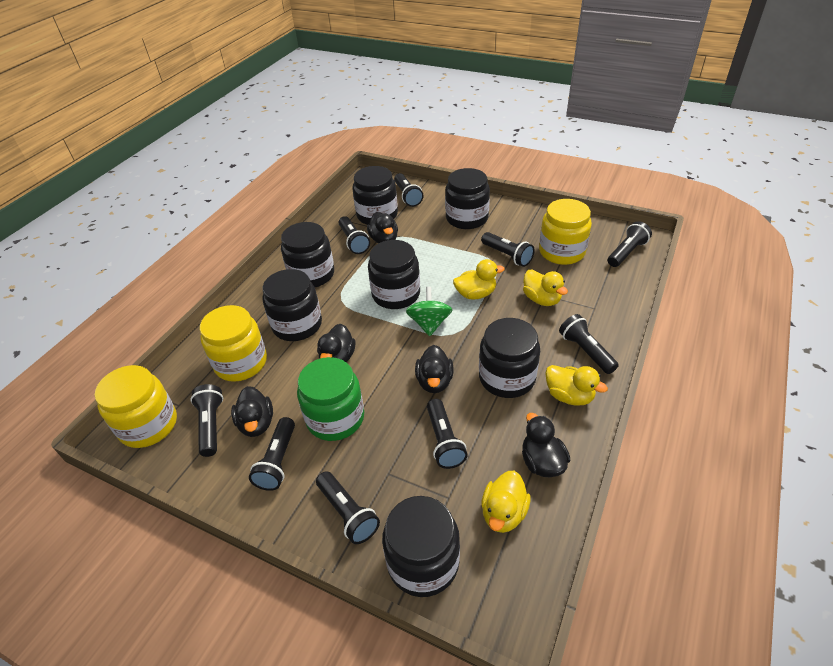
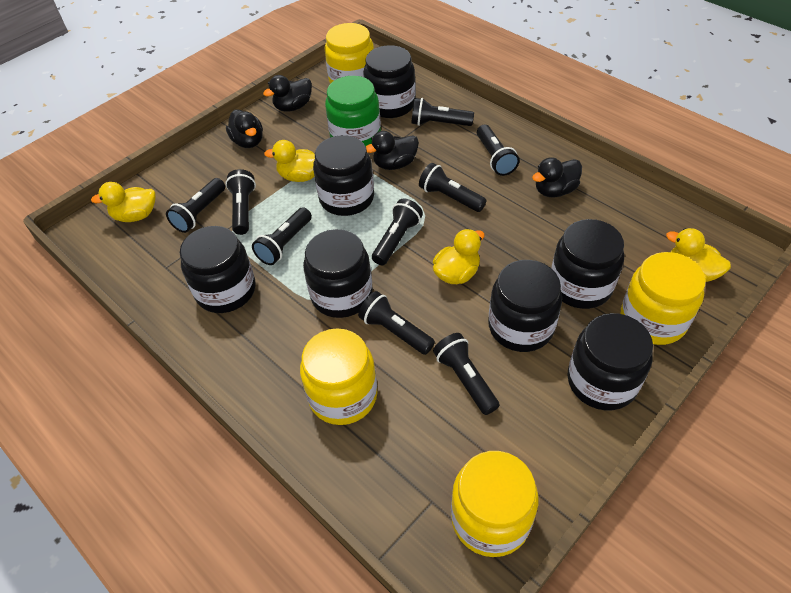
black duck: [231,386,273,437] [317,324,355,362] [367,212,398,244] [415,345,454,393] [522,413,570,477] = 5 -> [226,110,263,148] [263,75,312,112] [366,131,419,170] [532,157,582,197] = 4
green spinning top: [406,287,452,336] = 1 -> none = 0
yellow jar: [95,365,177,448] [200,305,267,382] [539,199,592,265] = 3 -> [300,328,377,425] [325,23,374,84] [451,451,539,557] [621,252,706,345] = 4

